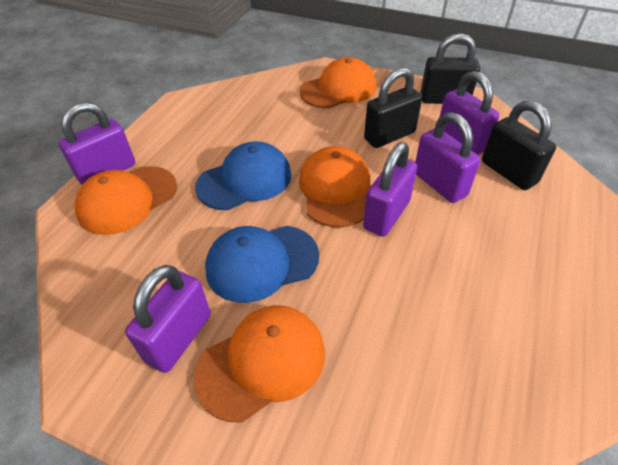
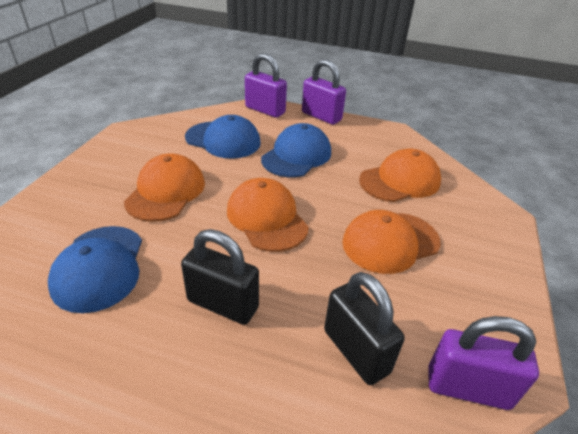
black padlock: [364,67,422,148] [421,33,480,104] [482,101,556,190] = 3 -> [181,229,259,325] [324,272,405,385] = 2
blue cap: [195,141,292,210] [205,226,319,303] = 2 -> [48,226,142,313] [185,115,261,159] [261,123,331,178] = 3
purple padlock: [58,102,135,185] [125,265,211,373] [363,142,417,237] [415,112,481,203] [440,71,499,155] = 5 -> [245,53,287,118] [302,59,346,125] [428,316,539,410] = 3

